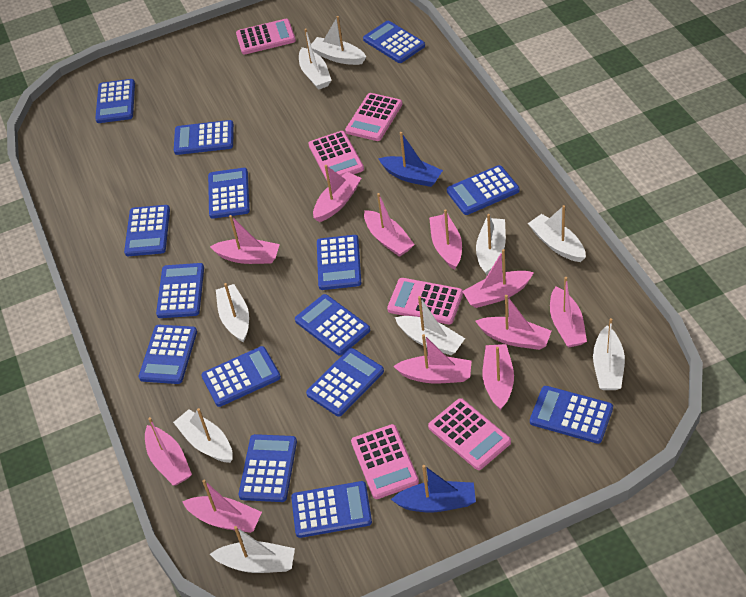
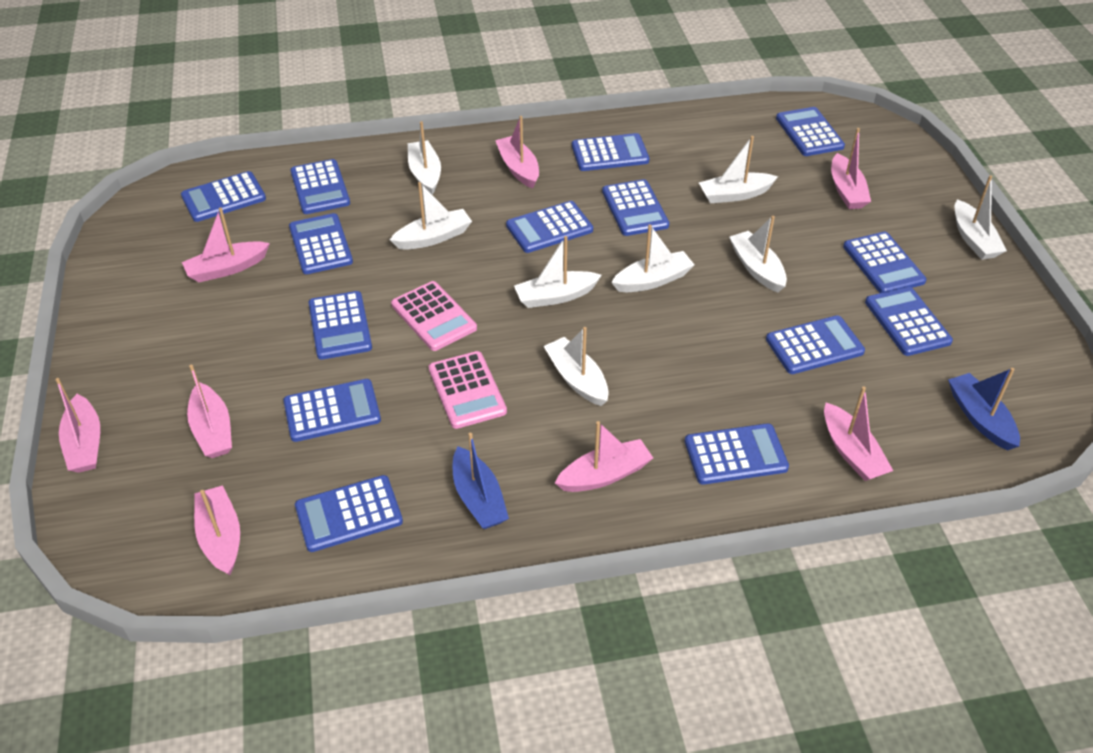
blue calculator: [95,79,135,123] [124,205,170,256] [139,325,197,384] [156,263,204,318] [174,120,234,155] [201,346,281,407] [208,168,250,219] [239,434,297,502] [291,481,372,538] [295,294,370,356] [306,348,384,417] [317,235,361,290] [363,21,425,63] [447,165,520,215] [530,386,613,444] = 15 -> [181,171,266,222] [283,379,381,442] [289,213,353,274] [290,159,350,214] [295,475,403,552] [309,291,372,360] [506,201,593,253] [572,133,649,171] [602,179,669,236] [685,423,789,485] [766,315,865,374] [776,107,845,156] [843,232,927,293] [865,287,953,356] = 14
pink boat: [145,417,192,486] [182,480,262,533] [210,215,280,264] [313,165,361,222] [364,193,415,257] [393,334,471,384] [429,209,462,270] [462,249,534,308] [475,295,551,350] [483,344,514,410] [550,277,587,348] = 11 -> [55,378,100,473] [182,208,270,282] [187,365,232,458] [194,485,240,576] [495,116,539,188] [555,421,653,492] [824,386,893,481] [831,128,871,209] = 8
pink calculator: [236,19,296,55] [308,131,364,180] [345,93,402,141] [351,424,419,499] [387,278,463,324] [428,398,511,470] = 6 -> [391,281,477,351] [428,351,507,429] = 2
white boat: [173,408,233,463] [210,526,295,573] [216,283,249,343] [299,29,331,90] [311,16,366,65] [395,296,465,355] [476,214,506,275] [528,205,586,262] [593,318,625,390] = 9 -> [390,182,472,250] [408,121,441,195] [514,236,602,308] [544,327,609,406] [611,224,695,292] [699,136,778,203] [729,216,787,293] [955,175,1007,260] = 8

